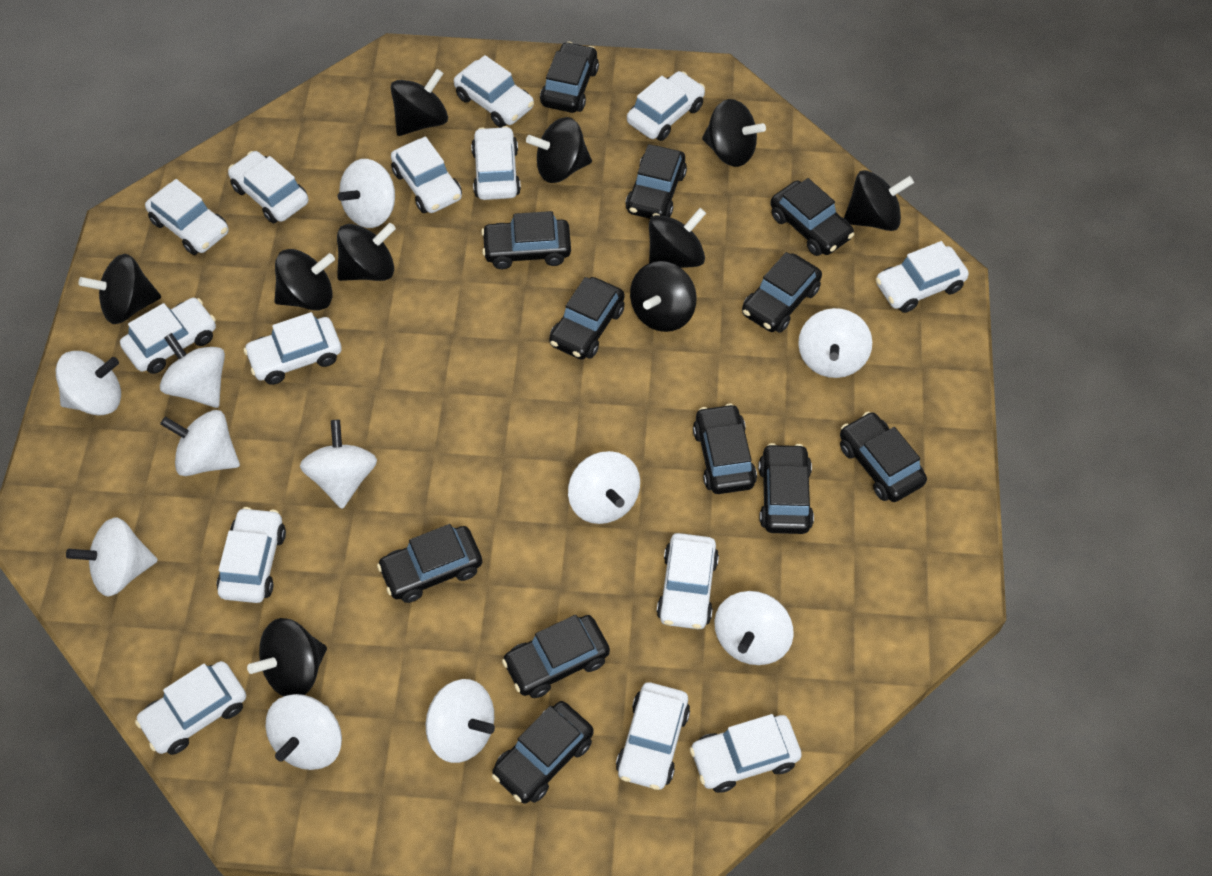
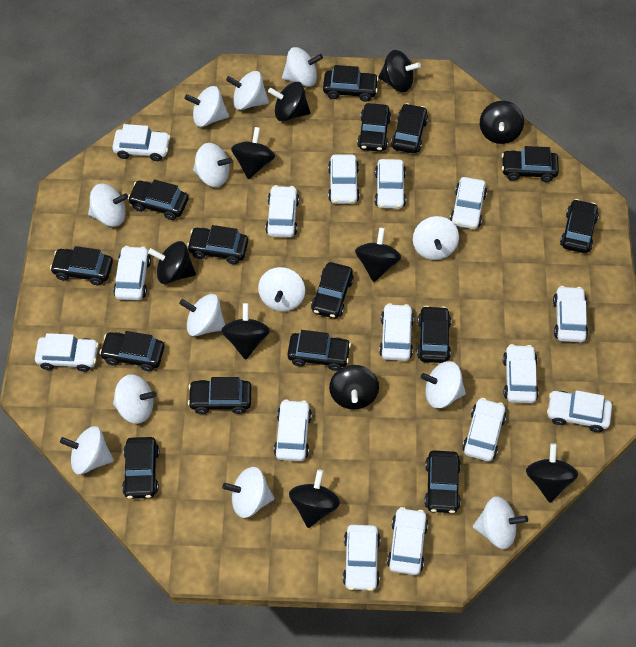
black car: [377,524,482,603] [481,211,571,269] [492,701,594,804] [502,615,610,698] [540,42,599,113] [549,277,625,360] [625,144,687,219] [693,404,757,494] [742,252,822,333] [758,443,814,534] [770,178,854,256] [840,412,927,502] = 12 -> [50,246,113,286] [99,331,164,372] [122,437,159,499] [128,179,189,220] [187,225,248,264] [188,377,251,414] [288,330,351,371] [311,262,354,318] [323,65,379,102] [357,103,391,152] [391,103,428,153] [417,306,451,363] [424,451,461,513] [502,146,559,182] [560,199,599,253] = 15
white car: [120,298,216,374] [135,661,246,755] [145,179,229,255] [217,507,286,603] [228,151,308,224] [243,312,342,385] [391,136,462,213] [454,55,534,128] [471,126,521,200] [616,682,690,790] [627,71,705,141] [657,533,719,629] [690,714,802,793] [876,241,969,313] = 14 -> [35,333,99,372] [112,124,170,161] [113,246,151,300] [265,185,299,237] [274,399,312,461] [328,155,360,204] [343,525,380,591] [375,159,406,209] [379,303,414,361] [387,507,428,575] [450,177,487,229] [462,398,506,461] [503,344,539,403] [547,390,612,432] [553,286,588,343] = 15
white spinning top: [56,351,121,415] [66,517,158,597] [160,333,225,408] [160,410,240,476] [265,694,342,770] [300,420,377,509] [338,159,395,228] [426,679,495,763] [568,451,640,524] [714,591,794,665] [798,308,872,378] = 11 -> [60,426,114,474] [88,184,128,227] [113,374,156,424] [179,294,225,336] [185,86,229,127] [193,143,233,187] [222,467,274,518] [226,71,269,110] [258,267,305,311] [282,47,323,87] [413,216,459,260] [421,361,466,408] [473,496,528,549] = 13

